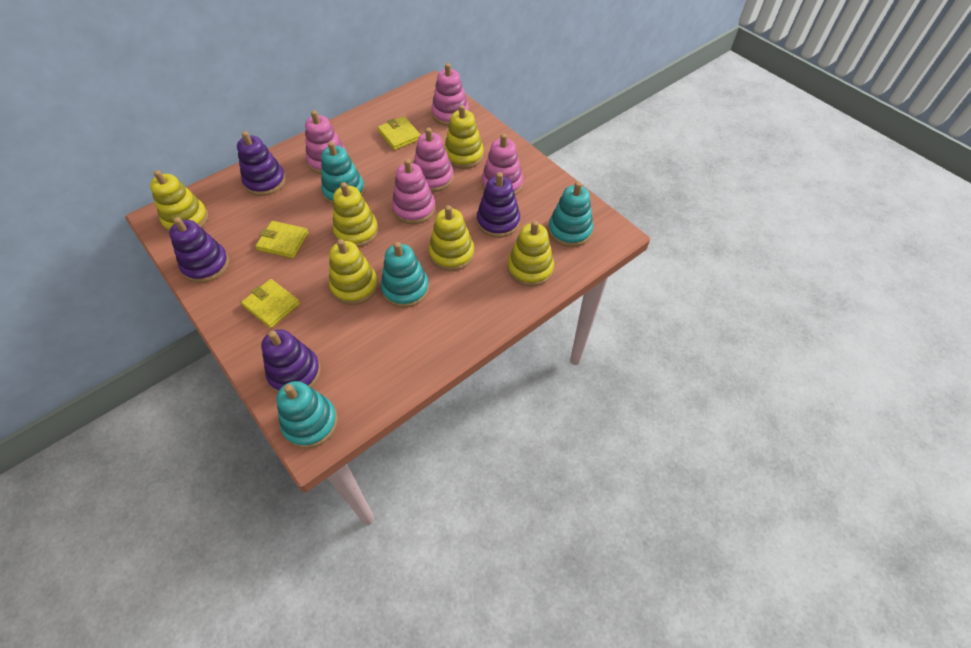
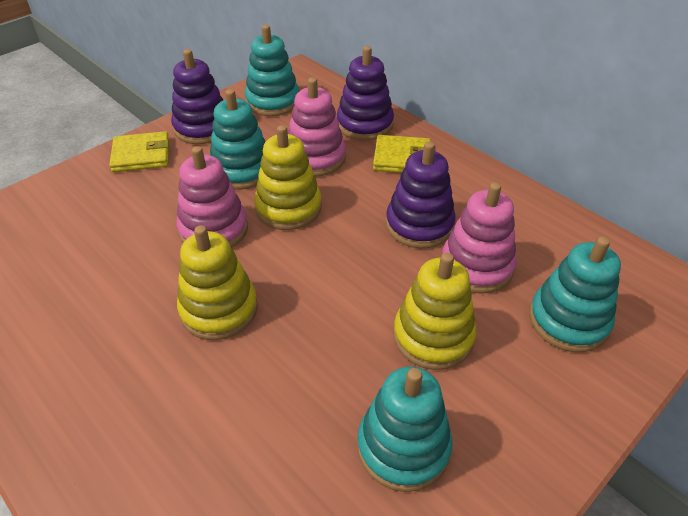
pink stacking toy: [305,110,346,174] [392,159,435,224] [414,128,454,192] [431,63,469,126] [482,134,523,195] = 5 -> [177,146,248,248] [288,77,346,177] [442,182,517,293] = 3
purple stacking toy: [169,217,229,283] [237,131,286,196] [261,330,321,393] [477,172,520,238] = 4 -> [171,49,223,144] [337,46,394,141] [386,142,456,249] = 3
yellow stacking toy: [150,170,208,232] [329,239,378,305] [333,182,378,247] [429,205,474,271] [444,105,484,169] [508,221,554,286] = 6 -> [177,225,258,340] [254,125,322,230] [393,253,476,370] = 3
yellow wallet: [241,279,300,328] [255,221,309,258] [377,116,421,150] = 3 -> [109,131,169,172] [373,135,431,173] = 2

